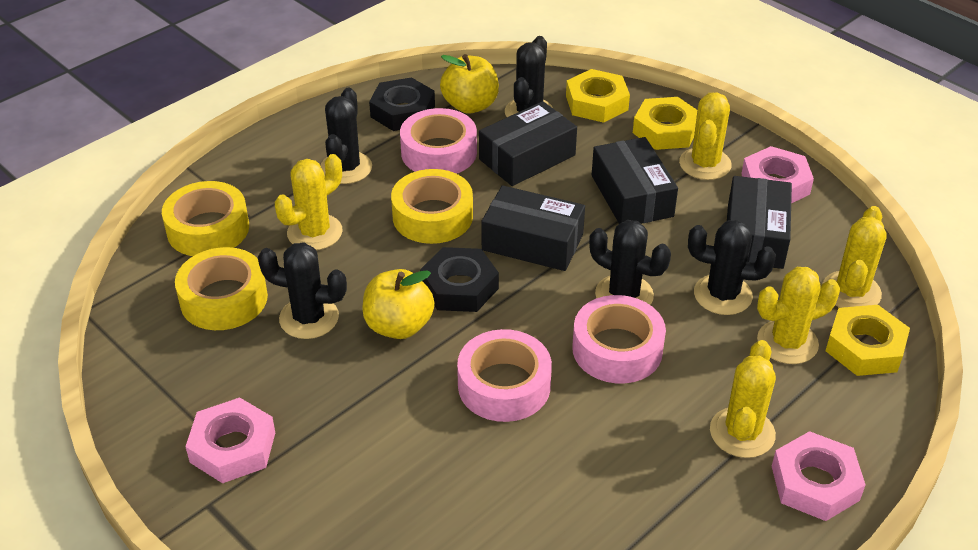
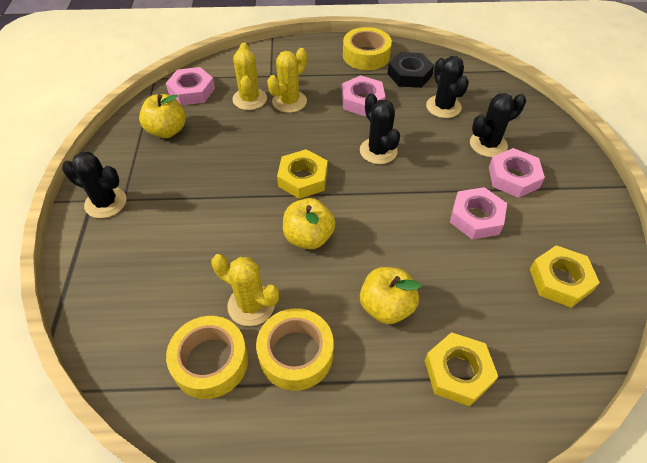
black box: [479,101,577,186] [481,185,585,271] [592,137,678,224] [727,176,792,269] = 4 -> none = 0
black cactus: [258,242,347,339] [320,88,372,184] [505,36,553,117] [589,220,671,305] [688,220,776,315] = 5 -> [62,152,126,218] [360,93,400,164] [426,56,469,118] [470,93,526,157] = 4
black nut: [369,77,435,131] [420,247,499,312] = 2 -> [388,52,434,88] = 1
pink nut: [185,397,275,483] [741,146,814,203] [772,431,866,521] = 3 -> [166,67,215,105] [341,75,385,116] [450,187,507,240] [489,148,545,198] = 4
pink tape: [400,108,477,174] [457,329,552,422] [572,295,666,383] = 3 -> none = 0
yellow apple: [362,269,435,339] [440,54,499,113] = 2 -> [139,94,186,138] [283,198,335,249] [360,267,422,324] = 3
yellow cactus: [275,154,343,250] [679,92,732,180] [710,340,776,458] [757,267,840,364] [823,206,887,308] = 5 -> [211,254,279,326] [232,43,267,110] [267,48,307,113] = 3

